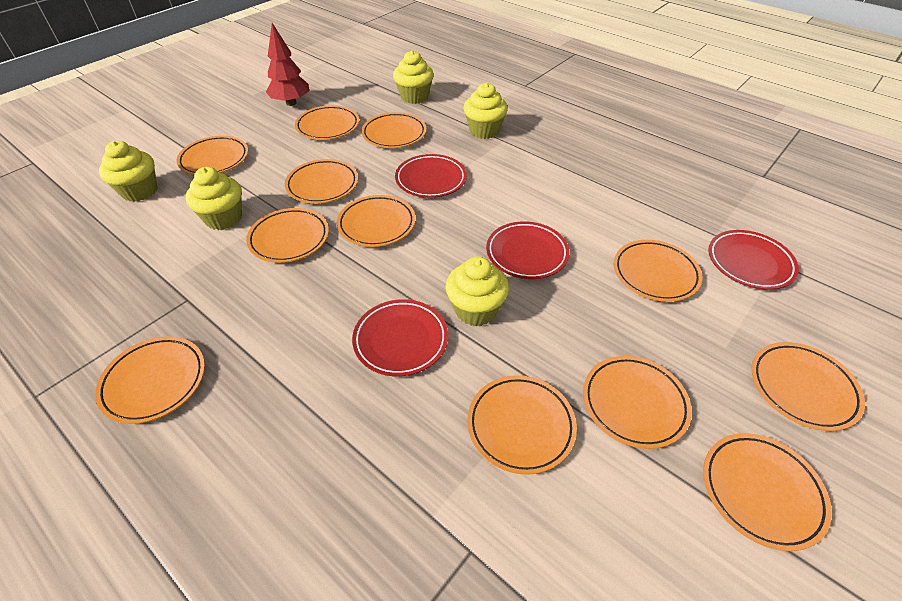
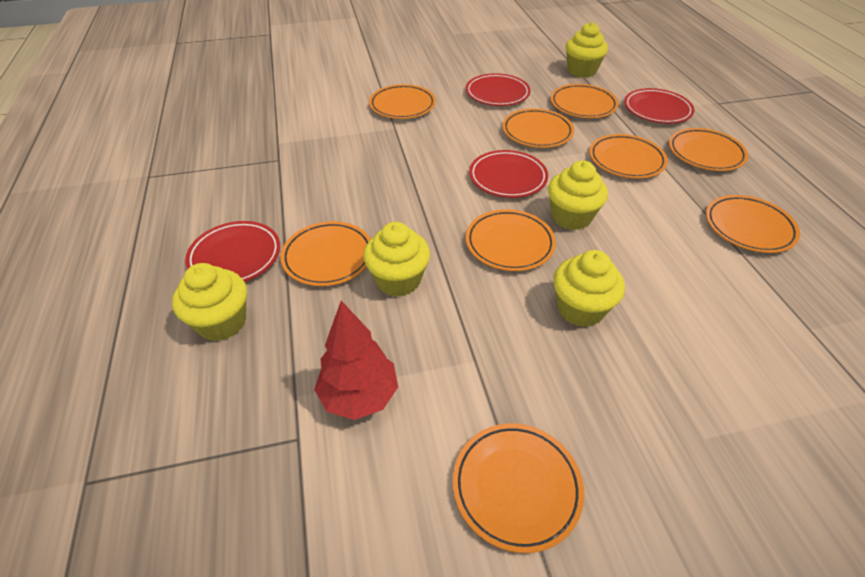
orange plate: [95,336,205,424] [176,136,248,175] [246,208,329,263] [285,159,358,204] [295,105,359,140] [337,195,416,247] [361,112,426,148] [467,375,577,475] [583,356,692,449] [614,240,703,302] [703,433,832,551] [752,342,865,431] = 12 -> [281,221,371,286] [369,84,436,119] [453,423,584,553] [466,209,556,271] [502,109,574,148] [551,84,618,118] [589,134,668,178] [669,128,748,171] [706,195,800,253] = 9

